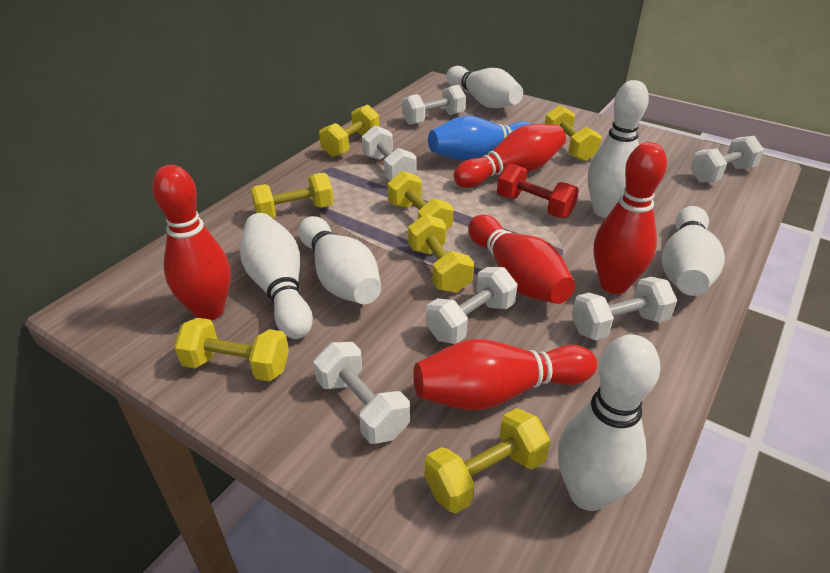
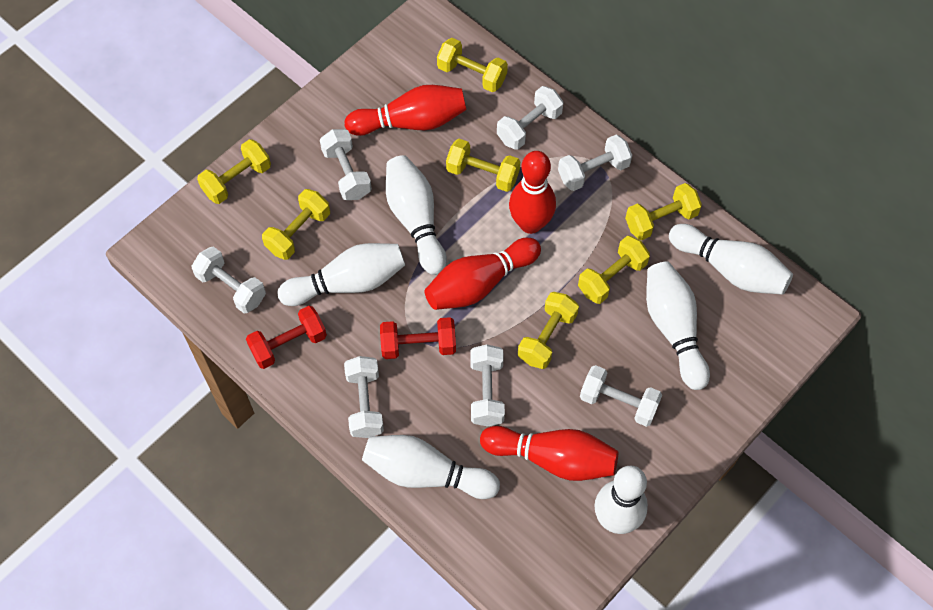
blue bowling pin: [428,116,531,161] = 1 -> none = 0
red bowling pin: [152,165,231,320] [413,339,597,410] [454,124,566,188] [468,215,575,304] [593,142,667,294] = 5 -> [345,85,466,136] [425,238,541,310] [480,426,618,481] [509,151,556,234] = 4
red dumbbell: [497,163,579,218] = 1 -> [246,306,327,369] [380,317,456,359] = 2
white dumbbell: [313,342,410,444] [362,126,417,180] [402,85,466,125] [426,267,517,344] [572,277,677,341] [690,136,764,183] = 6 -> [192,247,266,314] [320,129,372,200] [344,356,384,438] [470,344,505,427] [497,86,563,150] [558,135,632,191] [580,365,662,427] = 7

